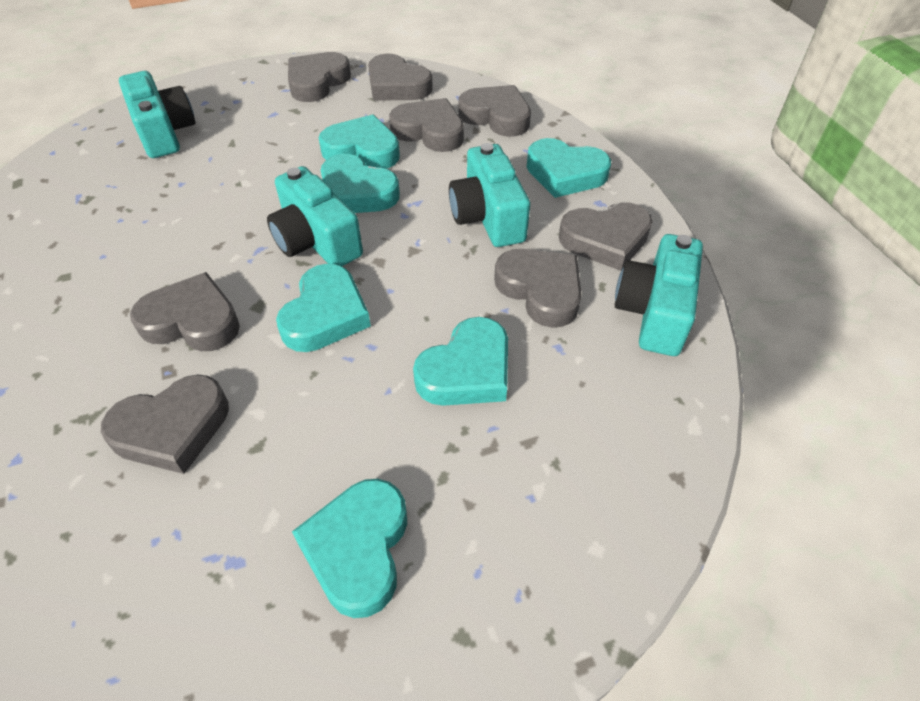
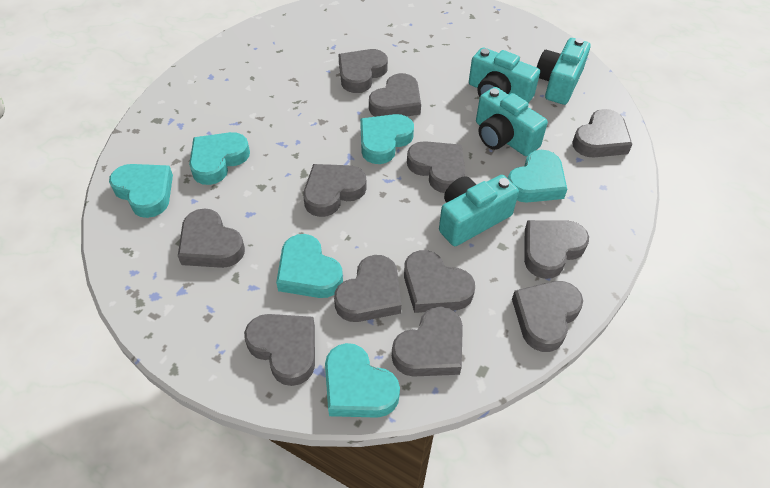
grey heart: [101,374,229,474] [130,272,240,351] [288,52,351,102] [368,54,433,101] [389,98,464,152] [459,85,531,137] [494,249,582,328] [559,202,653,271] = 8 -> [178,208,245,268] [244,314,315,386] [303,164,367,217] [334,255,401,322] [338,49,388,93] [369,73,421,117] [392,307,463,377] [404,250,475,313] [407,141,465,193] [512,281,583,352] [524,220,589,279] [572,109,632,158] = 12

